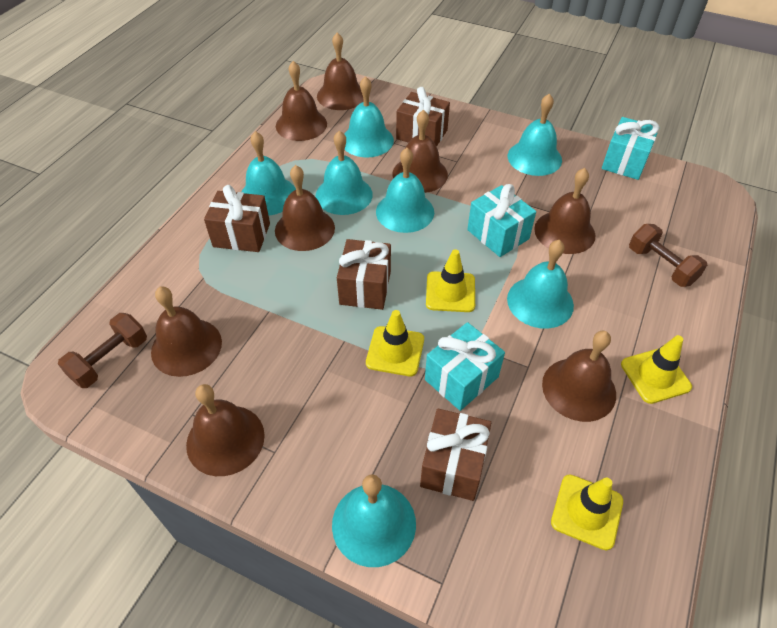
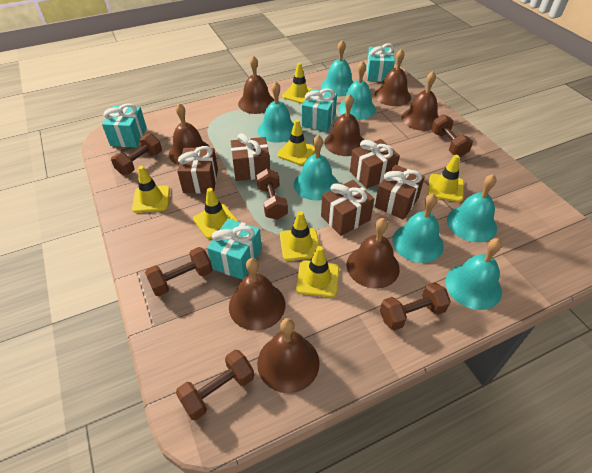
brown dumbbell: [58,313,147,388] [629,224,707,287] = 2 -> [111,134,162,175] [145,247,213,296] [176,350,254,420] [256,169,288,220] [380,282,451,331] [431,114,473,157] = 6
brown gift: [204,185,270,252] [337,239,391,310] [396,87,450,147] [420,409,491,501] = 4 -> [177,146,218,193] [231,133,270,181] [321,180,374,236] [350,139,400,189] [375,165,425,220] = 5
turquoise gift: [425,322,505,411] [467,184,536,257] [602,117,660,180] = 3 -> [102,103,147,147] [207,219,262,280] [302,88,337,131] [367,43,395,82] = 4
yellow traffic cone: [366,310,424,376] [426,249,475,312] [551,475,623,550] [621,335,692,404] = 4 -> [132,166,170,213] [193,188,239,239] [277,119,315,165] [280,211,320,261] [282,63,313,104] [296,246,339,297] [428,155,464,202] = 7

